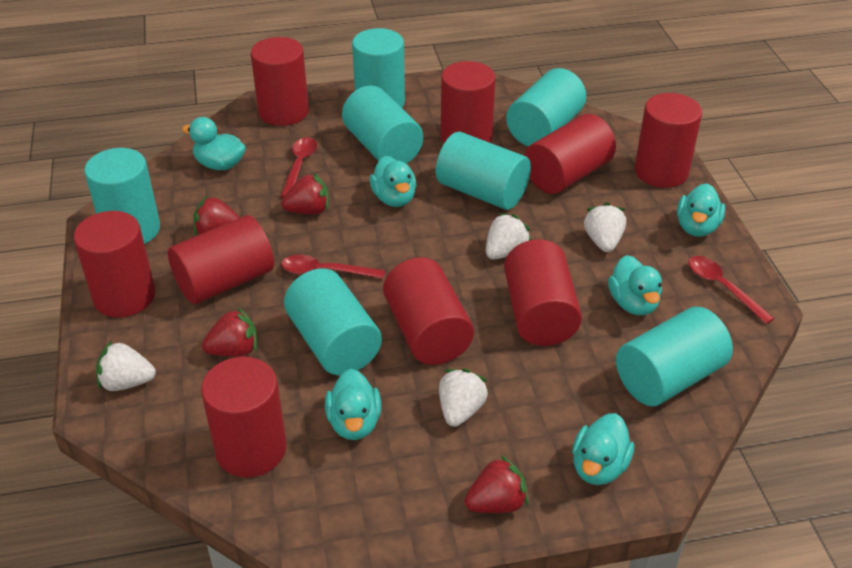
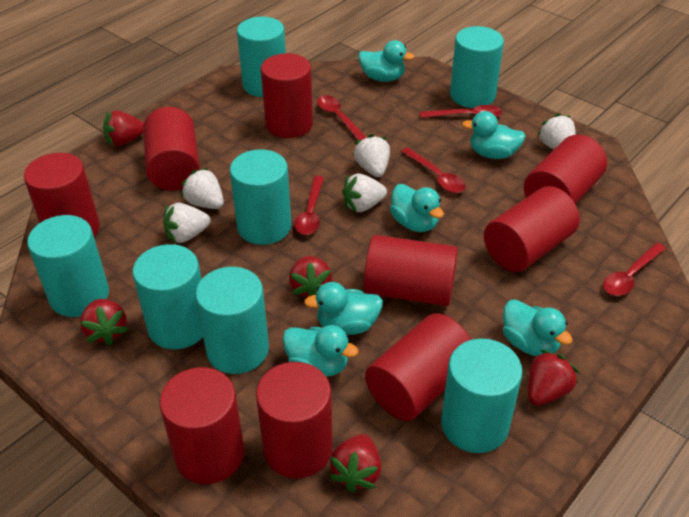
red spoon: [281,137,317,198] [281,255,385,279] [688,256,775,324] = 3 -> [294,176,324,235] [317,95,367,141] [401,147,466,193] [420,105,502,118] [603,243,666,296] = 5
red strawberry: [193,195,240,236] [202,308,257,357] [281,173,329,215] [465,455,529,513] = 4 -> [80,299,128,346] [103,110,144,146] [289,256,332,297] [329,434,381,493] [528,350,579,405] = 5
white strawberry: [96,341,156,391] [439,368,489,427] [486,213,531,260] [584,202,626,252] = 4 -> [163,203,211,243] [181,167,224,209] [342,173,387,212] [353,134,390,177] [537,113,576,150] = 5

